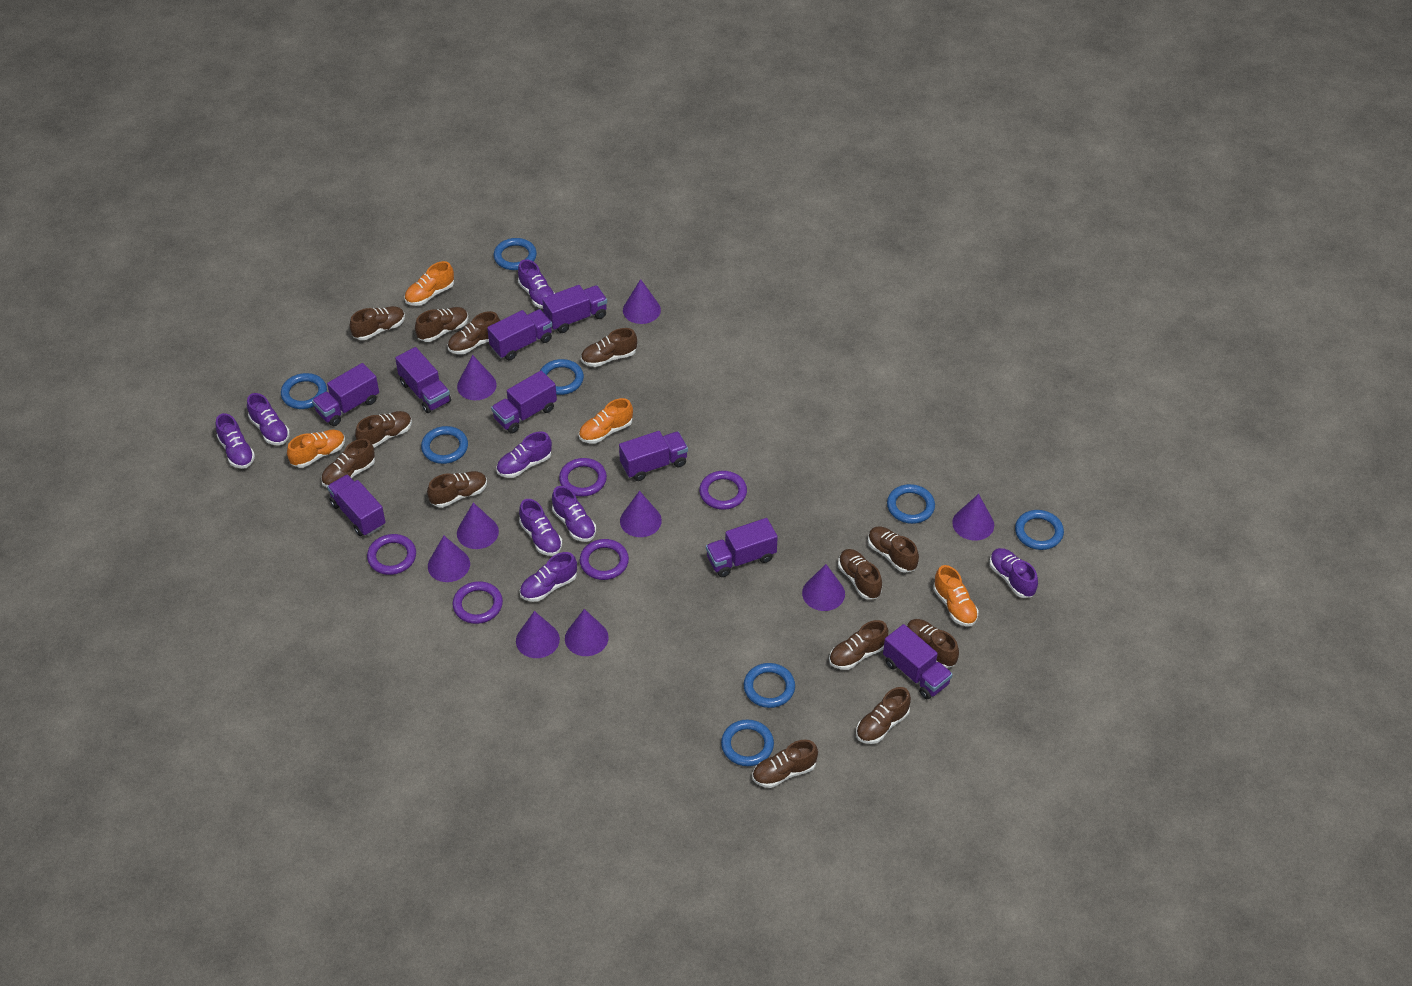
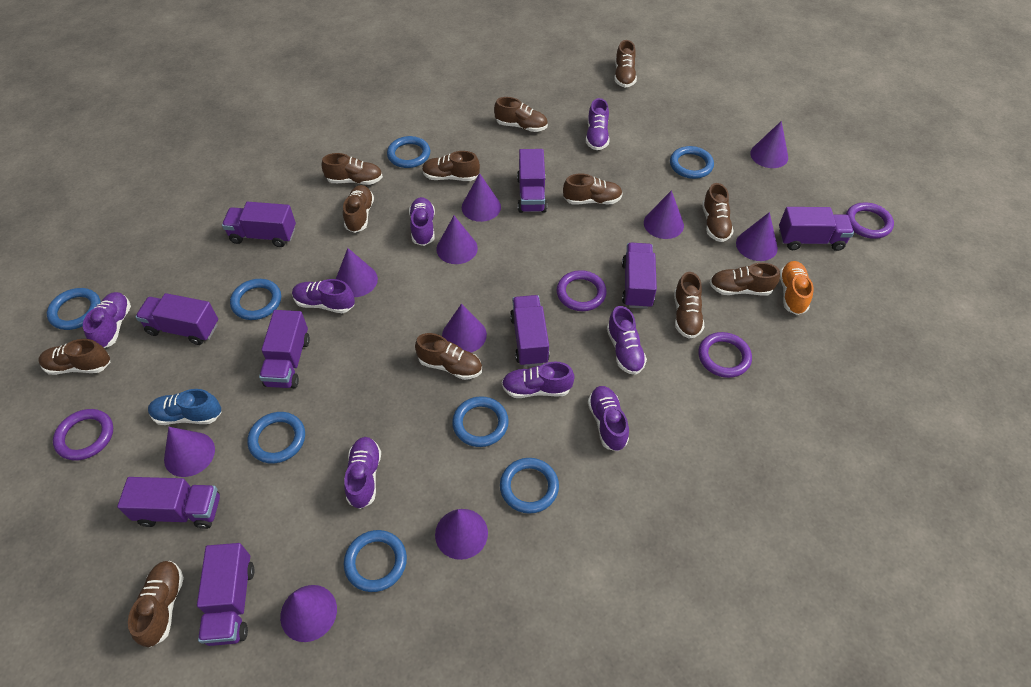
blue shoe: none = 0 -> [148,389,222,425] = 1
brown shoe: [321,438,375,487] [350,306,405,340] [355,411,412,447] [415,307,468,342] [427,471,487,508] [447,311,500,354] [581,328,637,367] [752,740,818,788] [829,620,888,670] [838,549,882,599] [856,687,911,744] [868,527,919,573] [907,619,959,668] = 13 -> [38,339,110,375] [128,561,184,647] [321,153,383,185] [343,185,374,233] [415,333,482,380] [422,151,480,181] [494,97,548,132] [563,173,623,204] [614,40,637,87] [674,272,704,339] [702,183,734,242] [710,262,780,295] = 12
orange shoe: [287,429,345,468] [404,261,454,306] [579,398,633,443] [933,565,978,626] = 4 -> [780,261,813,315] = 1
purple cone: [428,536,470,582] [457,355,497,400] [457,503,499,549] [516,611,560,658] [565,609,609,656] [620,491,662,537] [623,279,661,324] [802,564,845,611] [952,494,994,541] = 9 -> [164,427,215,477] [280,585,337,642] [336,248,378,297] [435,509,488,560] [436,216,478,264] [442,304,487,353] [462,173,501,222] [644,190,684,239] [736,212,778,261] [750,121,788,168] = 10
purple ring: [367,534,416,575] [453,581,503,624] [559,458,607,496] [580,539,629,580] [699,471,747,510] = 5 -> [53,409,113,461] [557,270,607,311] [698,332,752,378] [846,202,894,239] = 4

